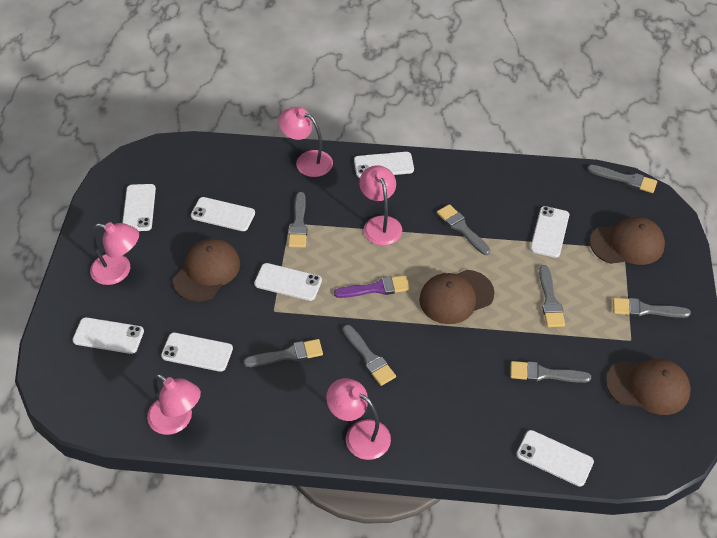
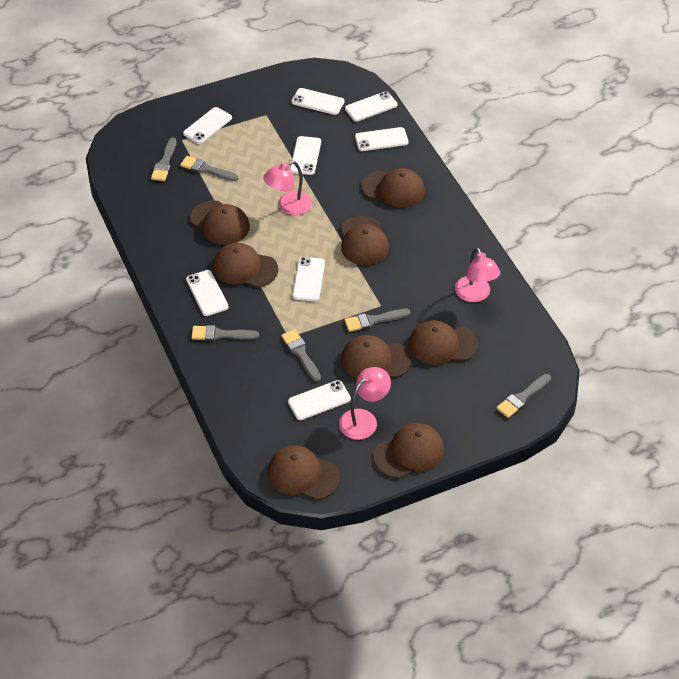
brown cap: [173,238,240,302] [419,270,495,324] [590,217,665,265] [606,359,691,415] = 4 -> [190,200,250,245] [213,243,278,287] [268,445,340,500] [341,216,389,265] [341,335,411,378] [362,168,425,208] [373,423,444,479] [409,320,478,365] = 8
grey brush: [244,339,323,367] [288,192,307,248] [343,325,396,386] [437,204,490,255] [510,361,591,383] [539,265,565,327] [587,165,657,193] [613,298,691,318] = 8 -> [151,138,176,181] [180,156,238,181] [191,325,259,341] [281,329,321,382] [344,309,410,332] [496,374,551,418] = 6
pink lamp: [90,222,139,285] [147,374,201,435] [278,107,333,177] [326,378,391,460] [359,165,402,246] = 5 -> [263,161,312,215] [339,367,391,440] [455,247,500,302] = 3
purple brush: [334,275,410,298] = 1 -> none = 0

